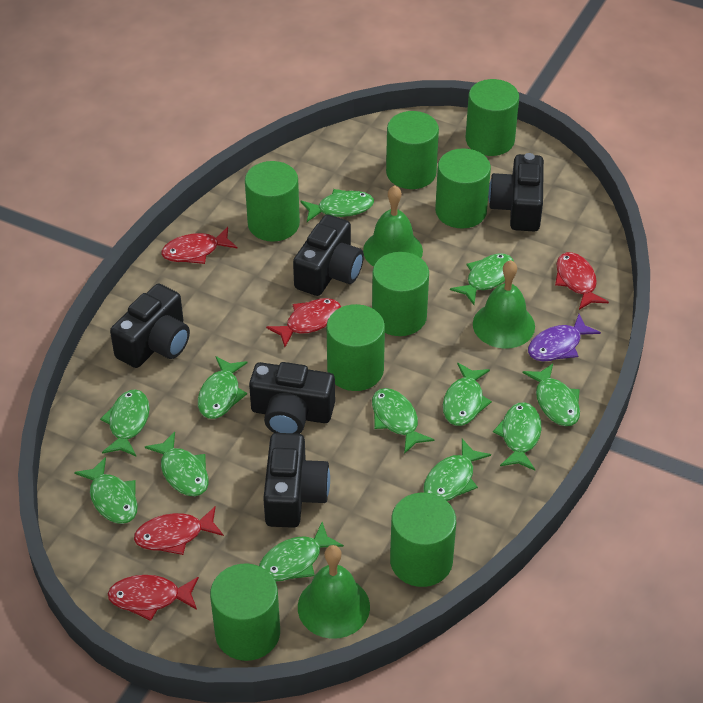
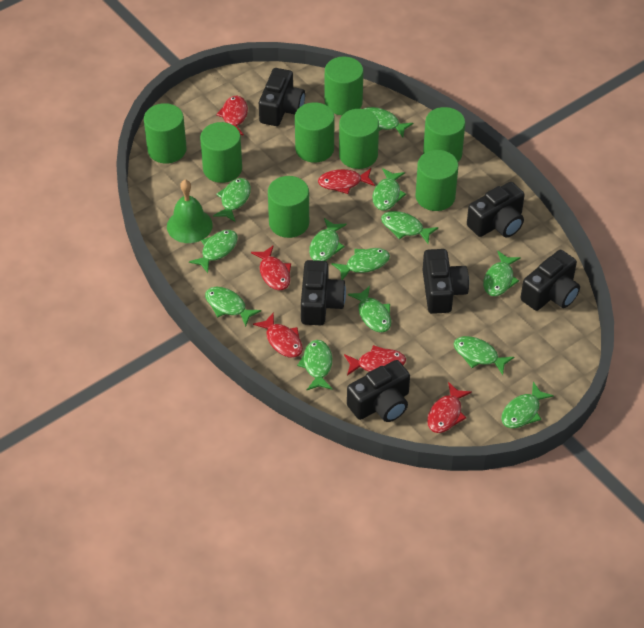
black camera: [110,284,190,368] [249,362,335,434] [263,433,330,528] [293,214,364,296] [489,153,544,232] = 5 -> [259,68,305,126] [301,260,346,325] [347,360,410,422] [423,249,469,314] [467,182,525,237] [521,250,580,311] = 6
green bell: [298,545,370,639] [363,185,423,267] [473,260,535,349] = 3 -> [167,180,213,243] = 1
green fish: [74,457,138,524] [100,389,150,456] [145,432,209,496] [198,356,248,419] [259,522,344,582] [300,189,374,222] [372,388,435,454] [423,439,491,501] [443,363,492,426] [450,254,514,305] [493,402,541,470] [523,364,580,426] = 12 -> [189,230,238,273] [205,287,261,327] [213,178,251,222] [297,340,333,390] [309,218,347,261] [331,248,390,280] [348,286,391,333] [364,107,414,137] [372,168,406,211] [381,211,438,244] [454,336,514,375] [483,251,521,296] [501,382,554,428] = 13
purple fish: [528,314,601,361] = 1 -> none = 0
red fish: [108,575,199,621] [134,506,224,555] [161,227,237,264] [266,298,341,347] [555,252,609,310] = 5 -> [216,95,248,136] [251,245,291,290] [253,312,303,358] [318,168,375,194] [344,345,406,375] [427,382,472,433] = 6

